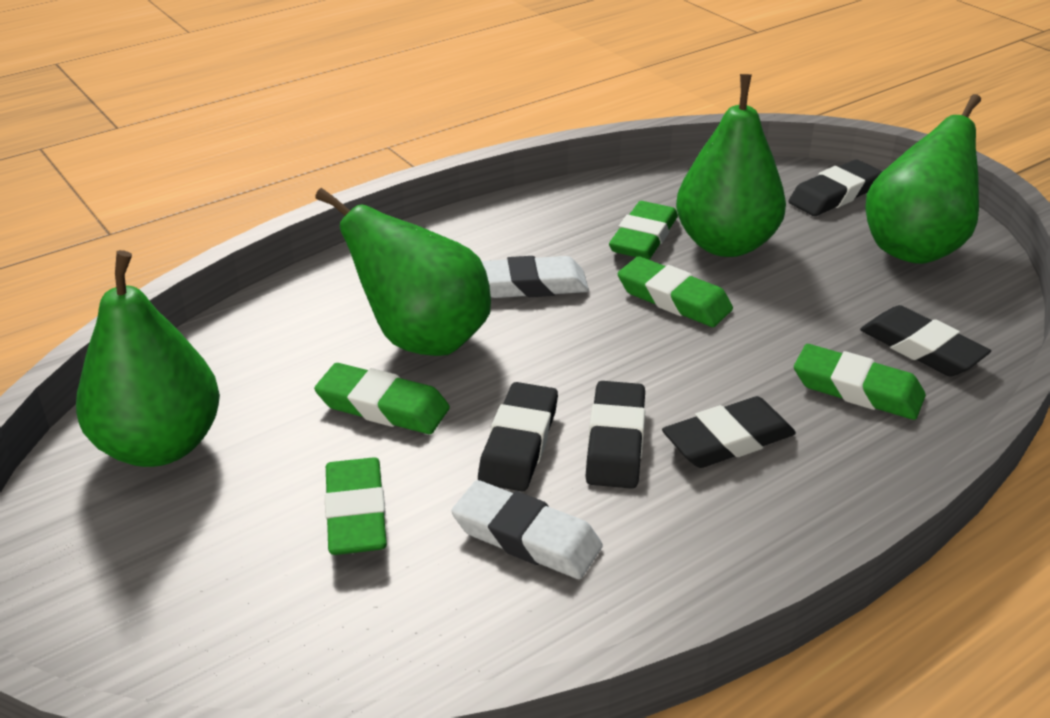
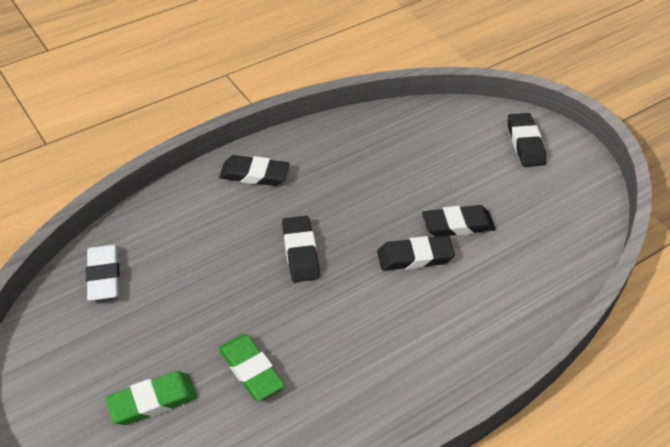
green eraser: [314,363,450,434] [325,457,387,555] [609,201,678,260] [618,256,733,327] [794,344,926,420] = 5 -> [105,371,198,425] [218,334,285,401] = 2
green pear: [76,250,220,467] [315,188,491,356] [676,74,786,257] [866,94,981,264] = 4 -> none = 0
white eraser: [451,480,603,579] [481,256,589,298] = 2 -> [86,245,120,301] = 1

